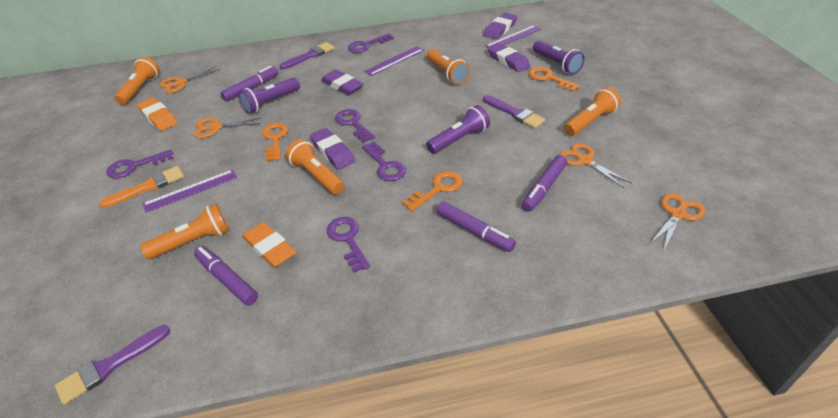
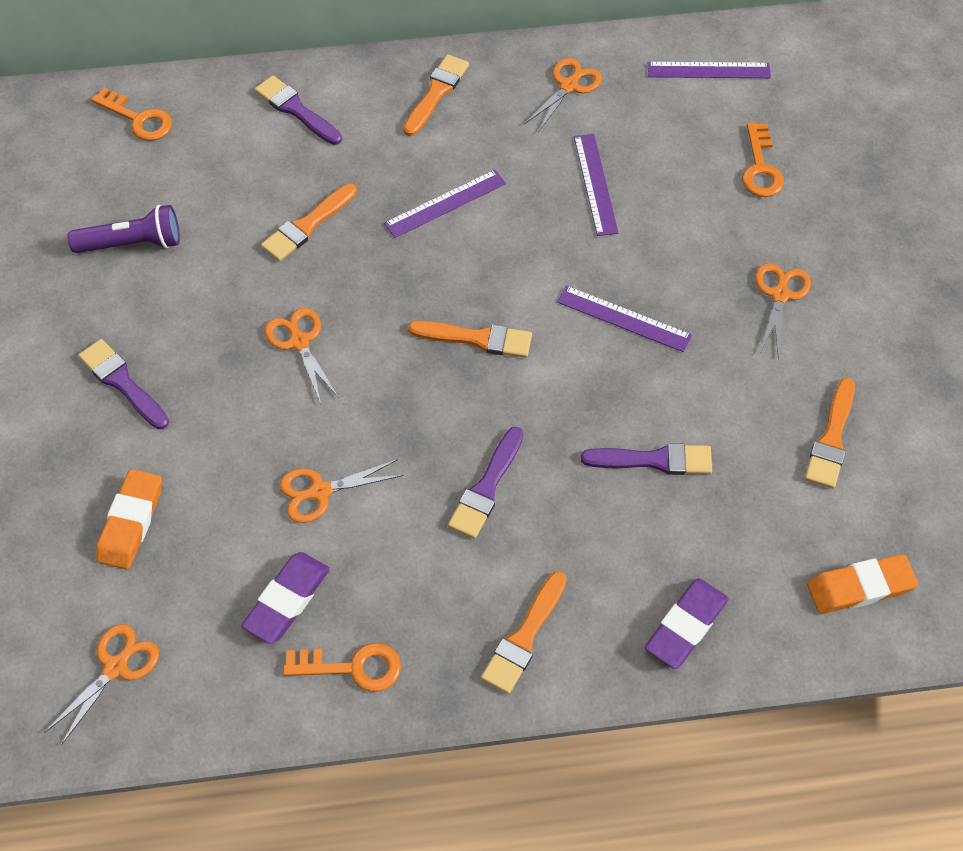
orange brush: [99,166,184,208] = 1 -> [261,183,357,261] [403,54,469,136] [408,320,532,358] [481,571,567,694] [805,378,855,489] = 5
orange flashlight: [114,57,160,105] [140,204,230,259] [286,139,344,195] [427,49,470,85] [564,87,621,136] = 5 -> none = 0
orange scissors: [160,67,220,93] [194,118,261,138] [559,143,632,188] [650,193,705,251] = 4 -> [45,624,159,745] [265,308,339,403] [279,459,403,523] [524,58,602,132] [755,263,811,359] = 5
purple brush: [55,325,170,405] [280,42,335,69] [483,95,545,128] = 3 -> [78,339,169,429] [255,75,342,145] [448,426,523,539] [581,443,712,475] = 4
purple eraser: [310,128,355,169] [321,70,364,95] [483,13,518,39] [487,43,530,72] = 4 -> [241,552,330,644] [645,578,729,669] = 2
purple flashlight: [239,78,300,114] [426,105,490,154] [533,40,585,74] = 3 -> [67,205,180,253] = 1
purple key: [106,149,173,178] [327,217,370,273] [335,109,375,143] [348,33,394,53] [362,142,406,181] = 5 -> none = 0
purple marker: [194,246,258,306] [220,66,279,102] [436,201,516,252] [522,155,567,212] = 4 -> none = 0
purple ruler: [142,169,237,213] [364,46,424,76] [486,25,541,47] = 3 -> [384,170,506,238] [557,285,692,352] [574,134,618,236] [648,62,771,78] = 4

